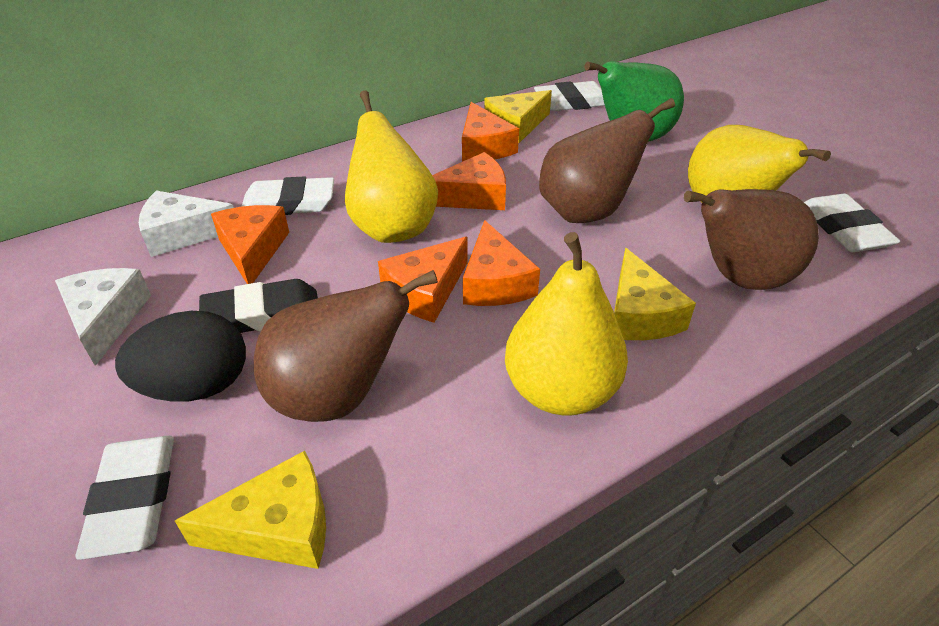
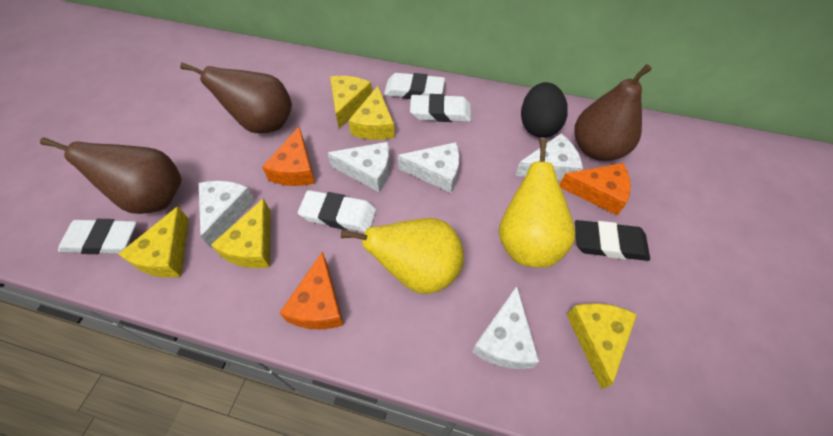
green pear: [585,61,684,142] = 1 -> none = 0
orange cheese: [211,205,289,284] [378,237,468,323] [432,152,506,210] [462,102,519,161] [463,220,540,306] = 5 -> [262,127,315,186] [279,252,344,329] [560,163,631,216] = 3
white cheese: [55,268,151,366] [139,190,234,257] = 2 -> [199,181,255,248] [328,142,390,192] [398,142,459,193] [472,286,539,369] [515,133,583,181] = 5
yellow cheese: [175,451,326,569] [484,90,552,143] [614,248,696,340] = 3 -> [119,206,189,278] [211,198,270,268] [330,76,372,128] [348,86,395,140] [567,303,637,389] = 5
yellow pear: [345,90,438,243] [505,232,628,415] [688,125,831,203] = 3 -> [341,218,464,294] [499,139,575,268] = 2

